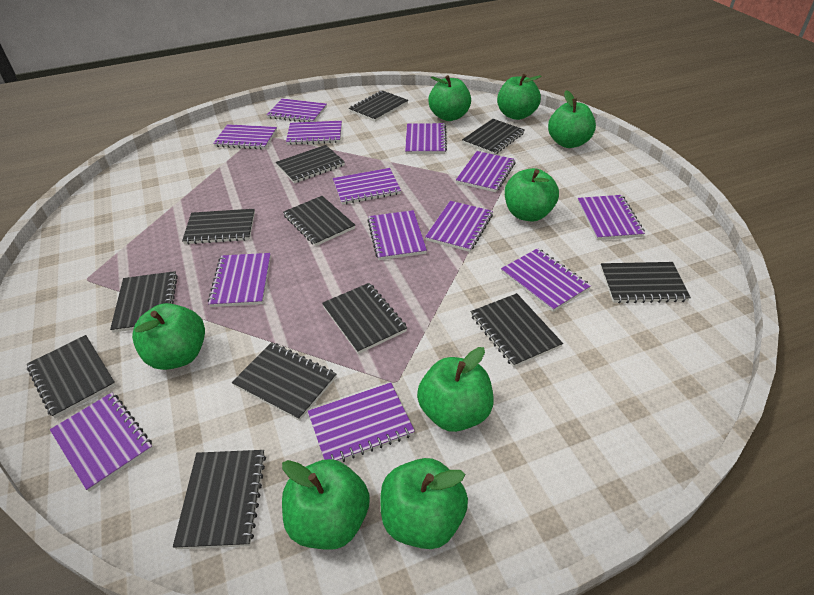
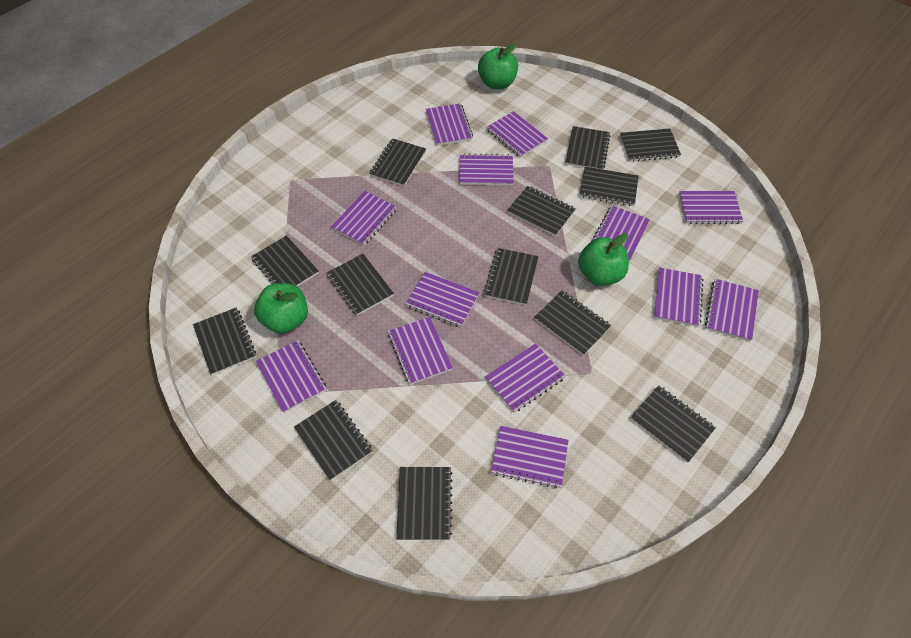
black notebook: [27,335,116,418] [110,271,178,333] [173,450,266,549] [182,209,255,244] [232,342,336,421] [276,145,345,183] [283,196,355,246] [322,283,407,354] [349,90,408,122] [462,119,525,155] [471,293,563,368] [600,262,691,303] = 12 -> [193,308,256,375] [251,235,319,287] [294,400,373,481] [327,254,394,316] [369,138,426,186] [396,467,453,540] [484,248,539,305] [507,186,576,237] [535,290,611,356] [565,126,610,169] [579,166,639,206] [620,128,681,162] [631,385,716,463] = 13
green apple: [132,303,205,370] [282,459,370,550] [381,458,468,549] [417,347,494,432] [428,75,471,121] [497,74,541,120] [505,168,559,222] [548,90,596,148] = 8 -> [254,283,308,334] [478,43,518,89] [578,233,629,286] = 3

